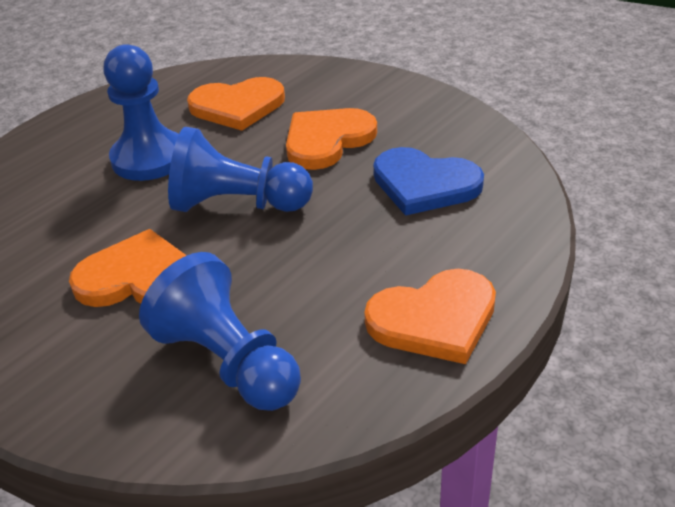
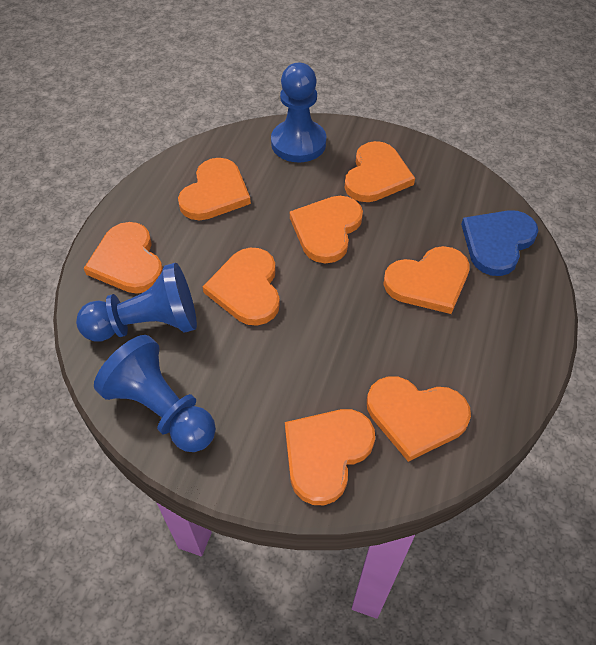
orange heart: [69,229,187,307] [187,77,285,131] [286,108,377,170] [364,269,496,364] = 4 -> [84,222,163,294] [178,158,251,220] [203,248,280,326] [285,409,375,505] [290,196,363,263] [345,141,415,202] [367,376,471,462] [383,246,470,314] = 8

